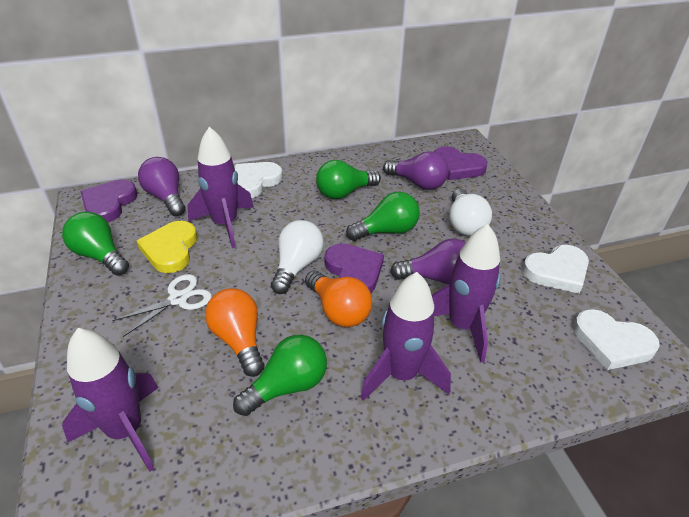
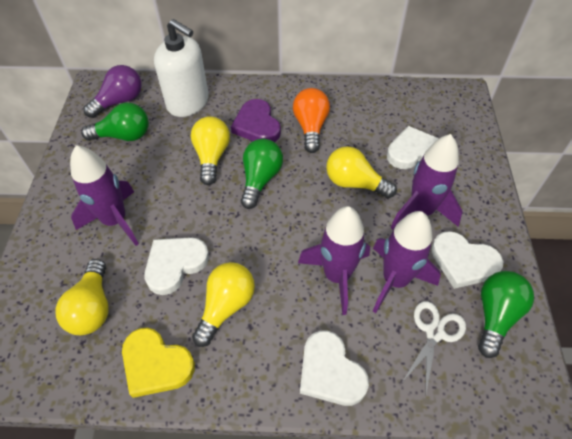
green light bulb: [62,212,129,276] [233,335,327,416] [316,160,381,199] [346,192,420,241] = 4 -> [81,103,149,141] [241,139,283,209] [478,271,534,358] = 3
orange light bulb: [205,288,265,377] [305,270,372,327] = 2 -> [293,88,330,153] = 1
purple heart: [81,179,137,222] [324,243,384,293] [434,146,488,180] = 3 -> [231,99,281,142] = 1
purple light bulb: [138,157,186,216] [383,151,449,190] [390,239,466,284] = 3 -> [83,65,142,118] = 1
white heart: [234,162,283,198] [522,245,589,294] [573,309,660,370] = 3 -> [144,237,209,295] [300,330,369,406] [387,126,439,169] [431,231,503,289] = 4
white light bulb: [271,220,323,294] [449,189,492,236] = 2 -> none = 0
white soap dispenser: none = 0 -> [154,19,209,117] = 1
yellow light bulb: none = 0 -> [55,259,109,335] [191,116,230,185] [192,262,255,347] [326,146,397,198] = 4

